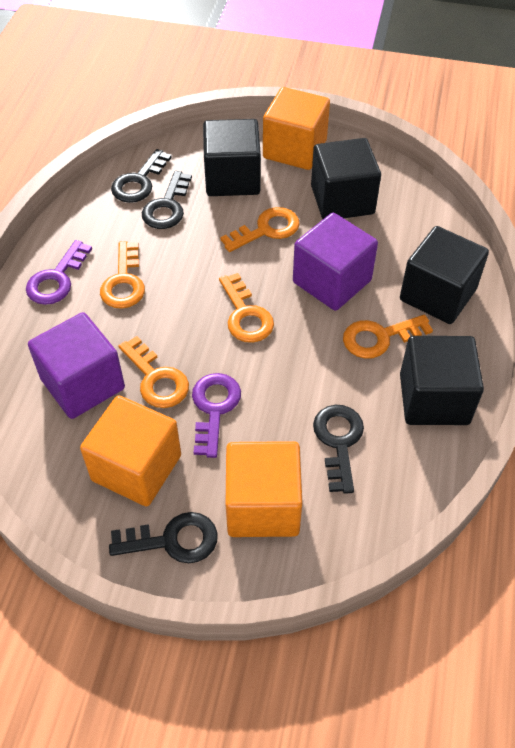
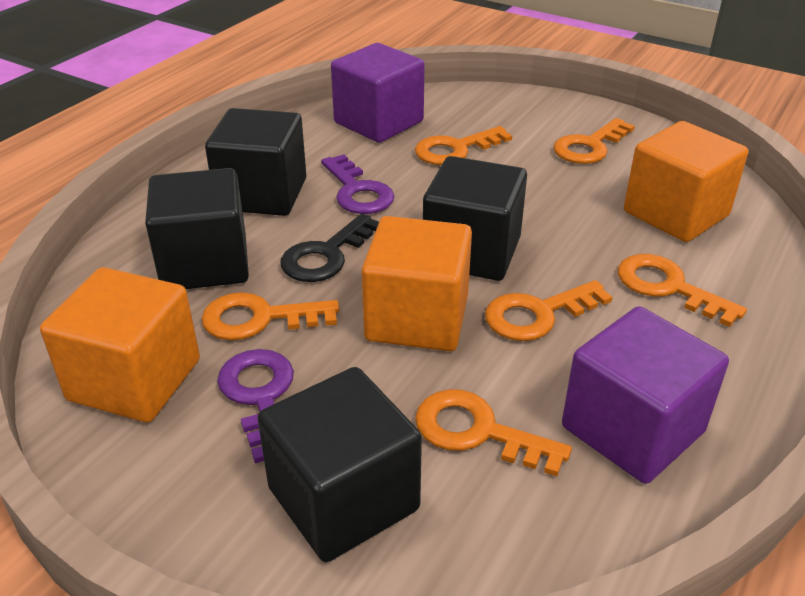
black key: [109,512,218,563] [111,149,172,203] [142,171,192,229] [313,405,364,494] = 4 -> [281,214,379,282] = 1
orange key: [100,241,145,309] [119,336,189,408] [219,273,274,343] [220,207,300,252] [343,315,433,359] = 5 -> [201,292,339,340] [415,126,512,165] [415,389,572,476] [485,280,613,341] [553,118,635,164] [618,254,747,327] = 6

